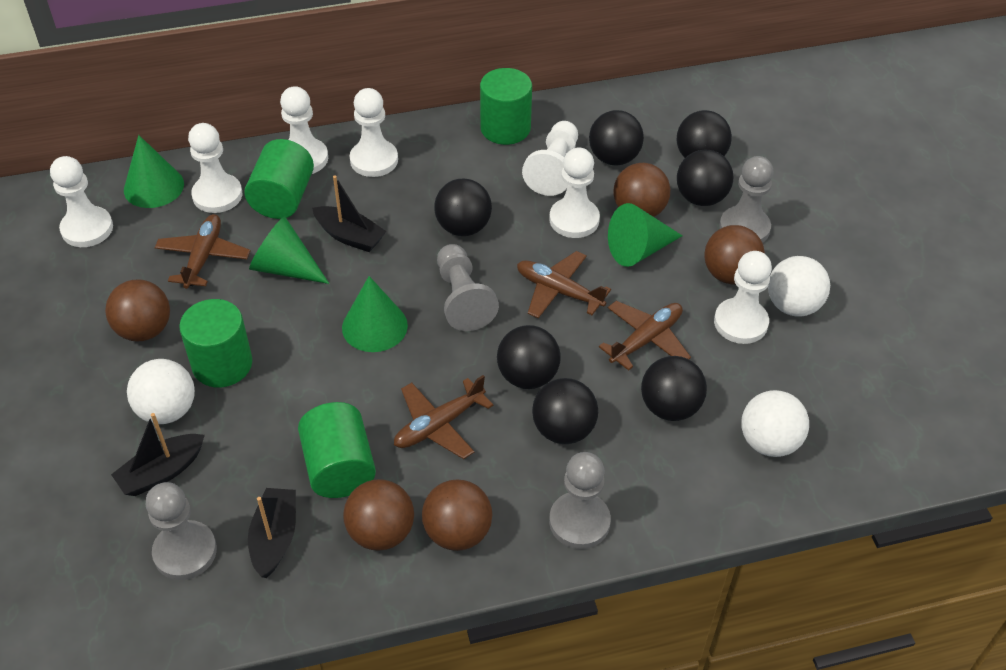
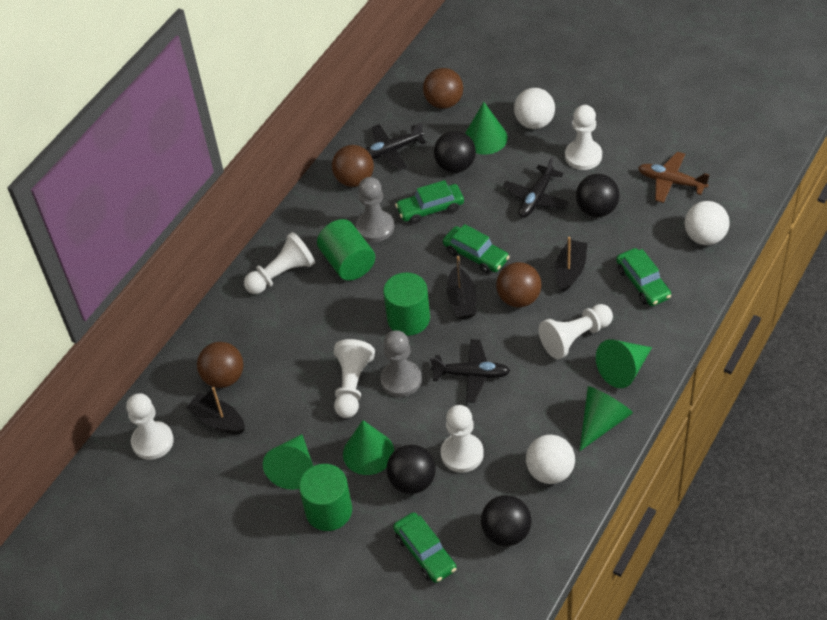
black ball: [434,179,492,236] [497,325,561,389] [532,378,598,444] [589,110,644,165] [641,356,707,421] [677,110,732,158] [677,150,733,206] = 7 -> [387,445,436,494] [434,131,476,173] [481,495,532,546] [576,174,620,217] = 4
black plane: none = 0 -> [366,122,426,171] [430,339,510,403] [502,157,570,218] = 3
brown ball: [105,279,170,342] [343,479,414,551] [422,479,492,551] [614,163,670,217] [704,225,765,284] = 5 -> [197,342,243,388] [332,145,374,187] [423,68,463,109] [496,262,541,307] = 4
brown plane: [154,214,251,289] [394,375,493,459] [517,251,611,318] [599,301,691,371] = 4 -> [638,152,709,203] = 1
green car: none = 0 -> [393,512,457,583] [395,180,464,224] [443,224,510,274] [616,248,671,306] = 4
green cone: [124,135,184,208] [249,216,329,284] [342,276,408,352] [608,203,683,267] = 4 -> [263,434,313,490] [343,420,394,475] [465,102,508,154] [580,386,633,451] [596,339,652,388] = 5
green cylinder: [179,299,252,387] [244,139,314,219] [298,402,376,498] [480,68,532,145] = 4 -> [299,464,352,531] [317,219,375,281] [383,273,430,336] = 3
grey pawn: [146,482,217,580] [437,244,499,331] [549,452,611,549] [719,156,773,243] = 4 -> [356,177,394,242] [380,330,422,397] = 2
white pawn: [50,156,113,247] [188,123,242,213] [280,86,328,174] [350,88,398,177] [522,121,578,196] [549,148,600,238] [714,251,772,344] = 7 -> [126,393,174,460] [244,232,315,294] [333,339,375,418] [441,405,484,473] [539,304,613,359] [565,105,602,170] = 6

